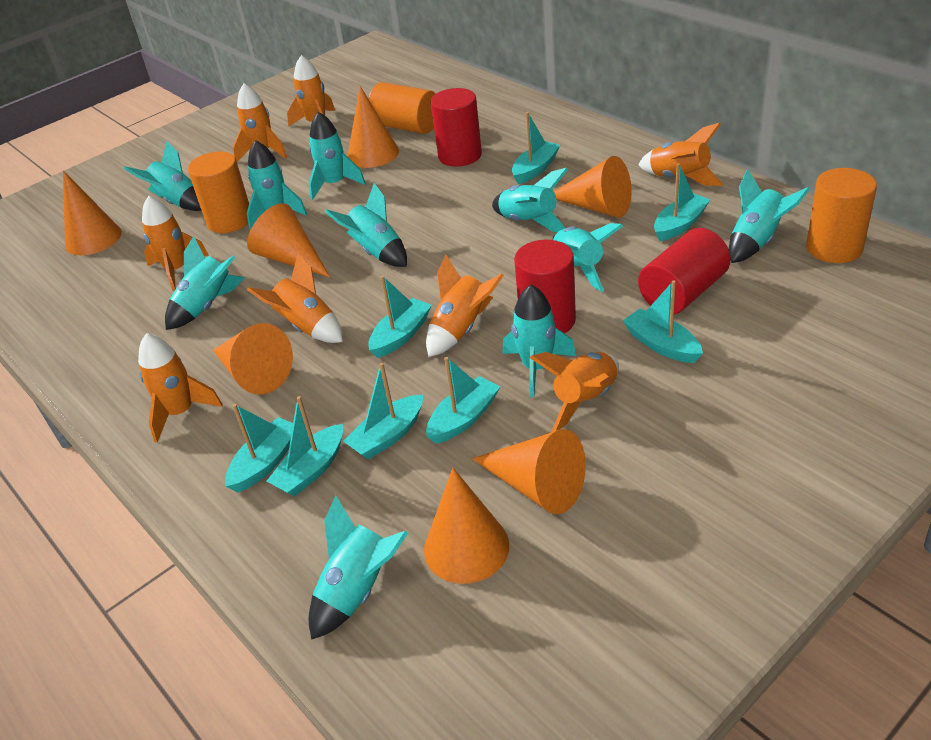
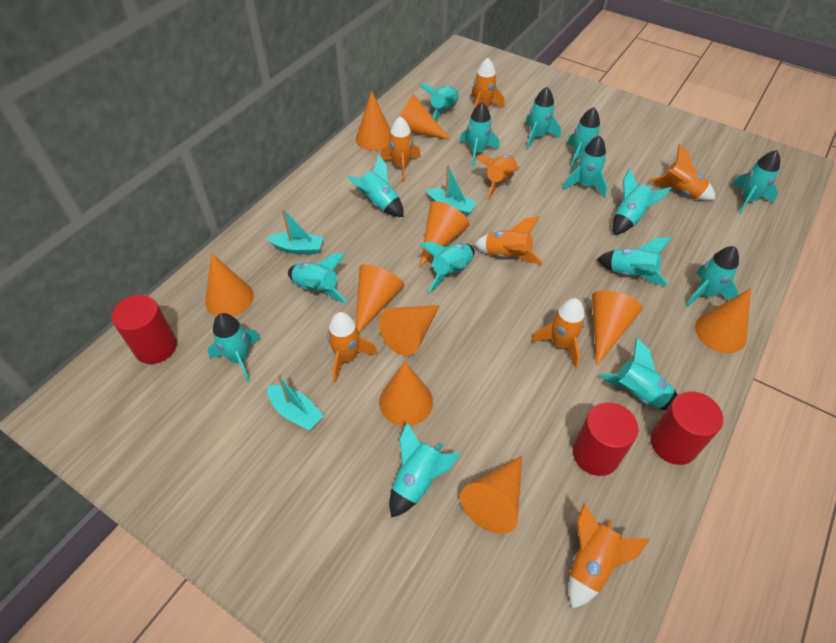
orange cone: [63,170,122,255] [213,323,293,395] [247,203,330,277] [347,86,399,168] [424,468,509,584] [472,429,586,514] [554,156,632,218] = 7 -> [205,253,254,317] [356,91,391,151] [356,264,405,333] [379,305,440,356] [379,361,433,426] [399,94,451,140] [420,201,470,267] [460,456,522,534] [592,291,643,366] [695,288,751,353] = 10
orange cylinder: [188,152,249,233] [369,82,435,134] [806,168,877,263] = 3 -> none = 0
turquoise boat: [225,404,293,493] [267,396,343,497] [343,363,423,460] [368,275,432,358] [426,357,500,444] [512,112,560,184] [623,280,703,363] [654,163,710,241] = 8 -> [267,208,324,254] [267,373,324,430] [426,165,477,216] = 3
turquoise rocket: [124,141,201,211] [165,236,245,330] [247,140,307,230] [309,112,366,200] [309,495,408,640] [325,183,407,267] [492,168,568,232] [502,284,576,398] [552,223,623,292] [729,169,810,263] = 10 -> [208,313,261,382] [288,254,347,303] [347,155,404,217] [389,422,460,518] [419,84,458,121] [420,241,475,292] [460,102,499,167] [525,87,561,149] [562,136,607,198] [566,107,600,170] [597,237,672,286] [599,338,678,411] [613,169,672,235] [686,246,739,307] [731,150,780,214] = 15

